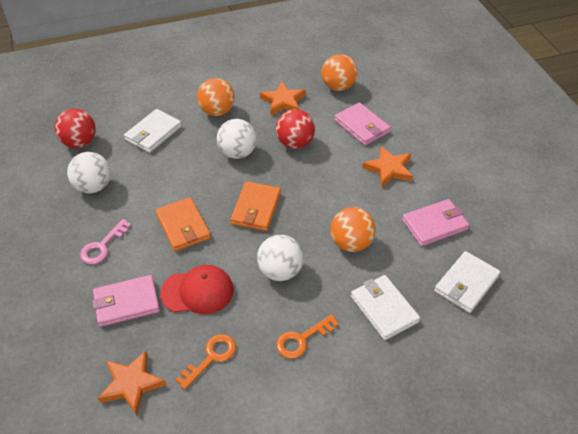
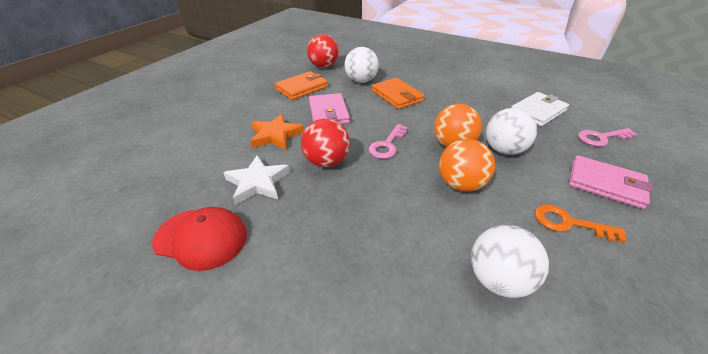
orange ball: [197,78,235,116] [322,54,358,91] [330,207,376,252] = 3 -> [434,104,482,148] [439,139,495,192] = 2
orange key: [176,334,236,390] [276,314,339,359] = 2 -> [535,204,627,243] = 1
orange star: [98,351,166,415] [260,81,306,115] [362,146,413,187] = 3 -> [250,114,304,150] = 1
pink key: [80,219,132,264] = 1 -> [369,124,408,159] [578,128,637,146] = 2
pink wallet: [92,275,160,327] [334,103,391,146] [402,199,469,246] = 3 -> [309,93,350,124] [569,155,653,209] = 2
white star: none = 0 -> [223,155,290,205] = 1
white wallet: [124,109,182,153] [351,275,420,340] [434,251,500,313] = 3 -> [511,92,569,126] = 1

